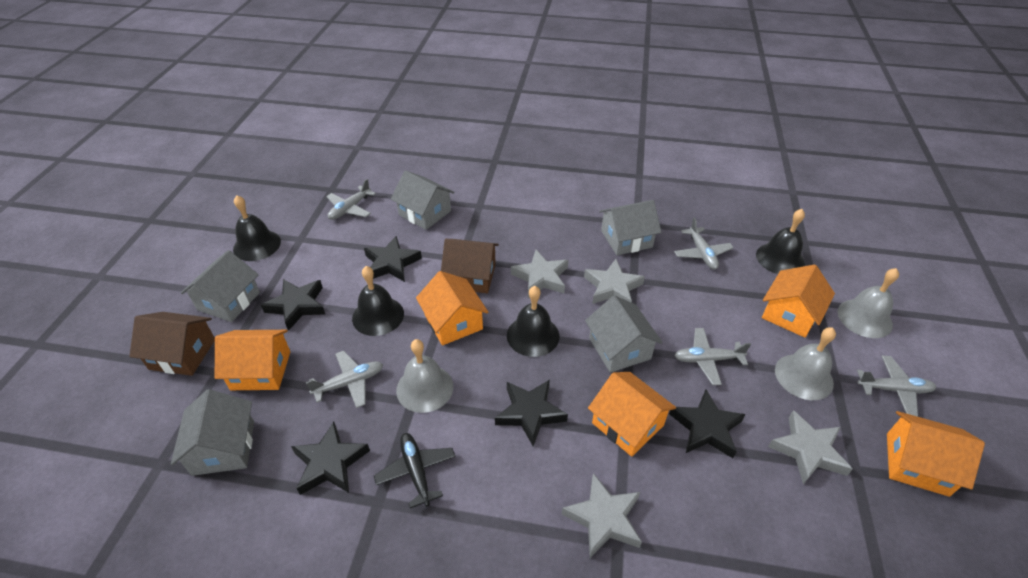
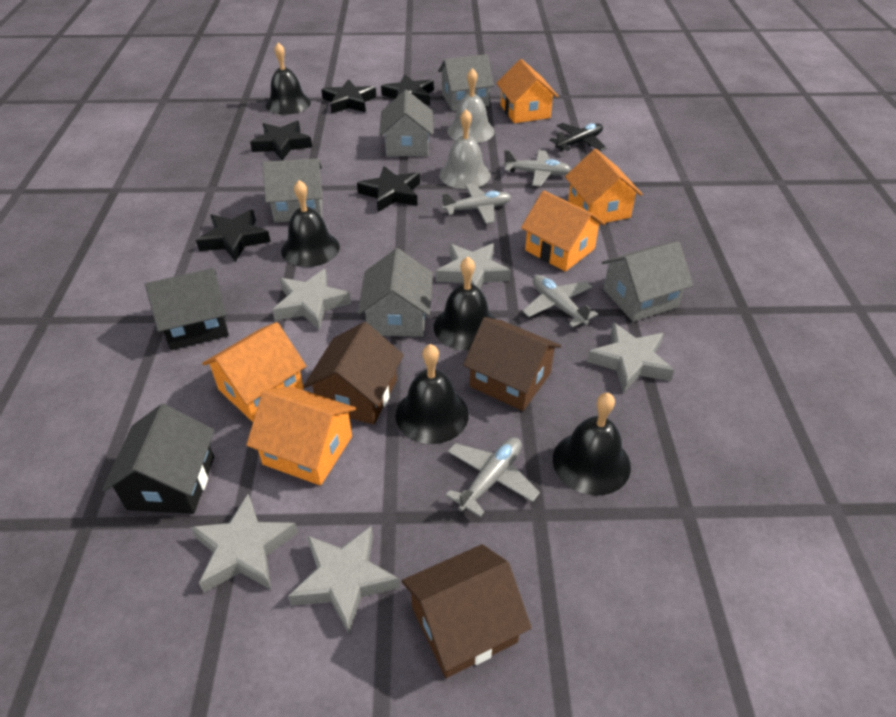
black bell: [233,195,281,261] [352,266,404,336] [507,286,559,357] [756,209,805,274] = 4 -> [266,43,311,115] [281,180,340,267] [396,344,469,444] [434,257,495,350] [553,393,631,496] = 5
black house: none = 0 -> [102,404,215,514] [145,268,229,350] = 2
brown house: [129,312,215,376] [441,239,499,293] = 2 -> [303,322,403,424] [402,544,532,678] [463,317,561,411] = 3
grey bell: [396,339,453,413] [775,327,836,400] [838,268,899,338] = 3 -> [439,109,491,189] [447,68,494,143] = 2
grey plane: [306,351,383,408] [326,179,376,220] [674,218,733,269] [674,328,751,385] [857,356,936,417] = 5 -> [441,183,511,224] [446,437,540,517] [503,150,571,187] [522,275,598,328] = 4
grey star: [511,250,568,298] [562,473,642,558] [584,259,645,304] [768,410,853,485] = 4 -> [190,494,298,593] [272,269,351,330] [288,526,400,634] [436,243,511,289] [587,322,674,393] = 5

